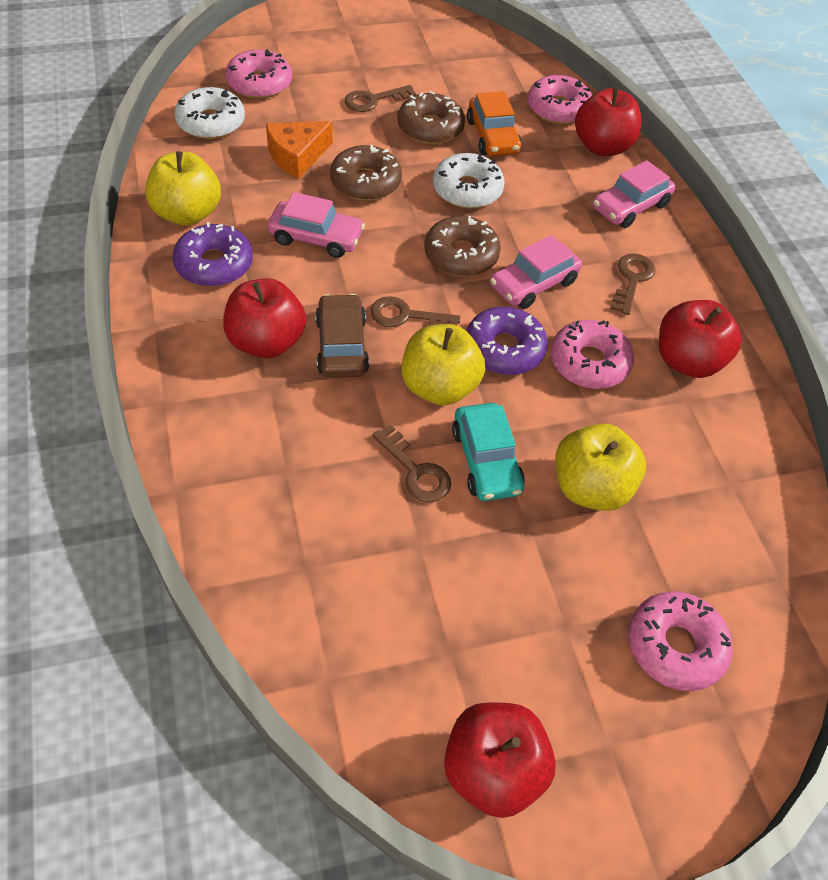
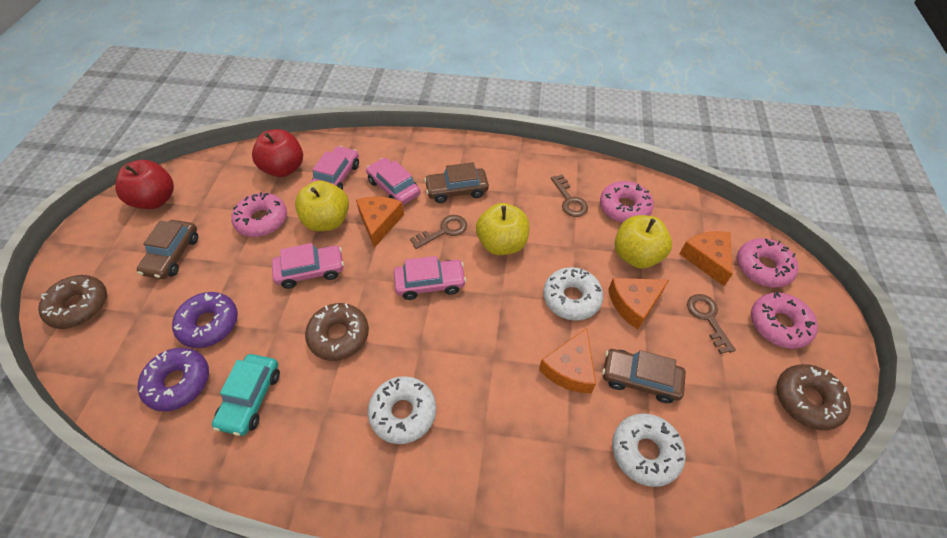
brown car: [315,294,369,378] = 1 -> [137,220,198,279] [424,162,489,203] [602,349,686,403] = 3
brown key: [344,85,416,112] [370,296,460,327] [372,424,451,503] [610,253,656,315] = 4 -> [410,215,467,249] [551,174,588,217] [687,294,736,354] = 3
orange car: [467,91,522,156] = 1 -> none = 0
orange cheese: [266,121,333,179] = 1 -> [356,197,404,248] [539,328,596,394] [608,278,669,330] [679,231,733,286] = 4
pink car: [268,192,365,258] [490,235,582,309] [593,160,675,228] = 3 -> [272,243,344,289] [310,146,359,190] [366,158,420,205] [394,256,466,300] = 4
red apple: [223,278,306,358] [444,703,556,818] [575,87,642,156] [659,300,742,378] = 4 -> [115,160,174,209] [252,129,303,177] = 2
white donut: [175,87,245,139] [433,153,505,208] = 2 -> [368,376,436,444] [543,267,603,321] [612,413,686,487] = 3

